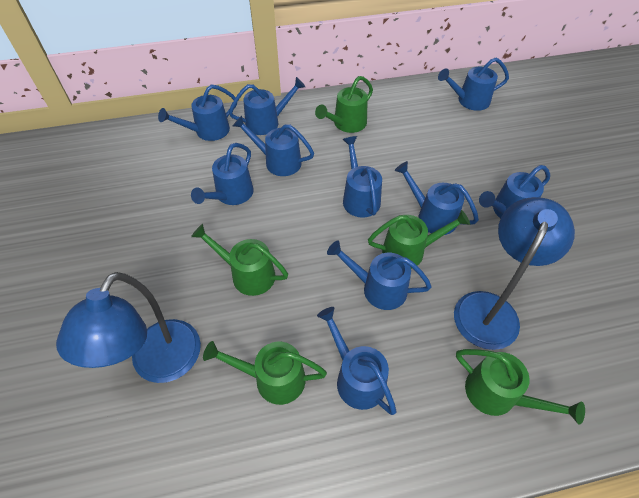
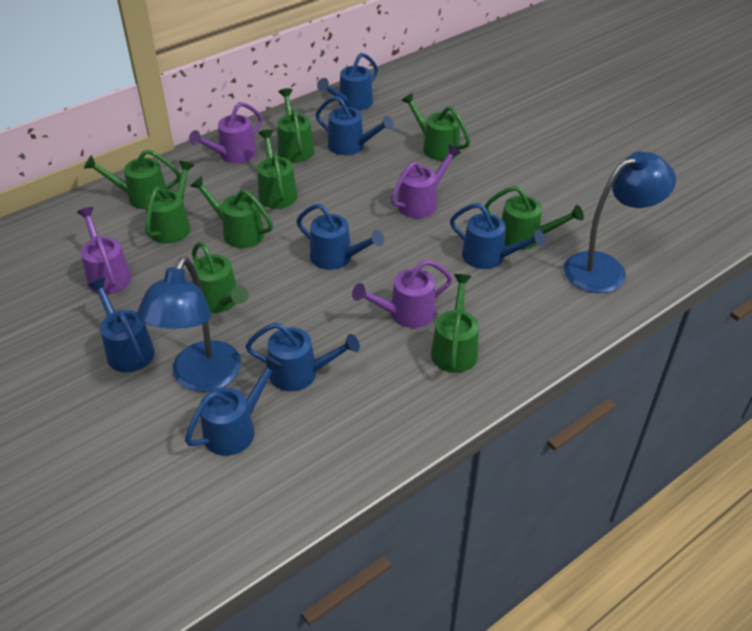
blue watering can: [158,84,237,141] [191,143,254,205] [229,77,305,135] [233,115,314,176] [317,307,397,415] [327,241,432,310] [343,136,382,218] [395,161,479,235] [438,58,509,111] [479,165,550,218] = 10 -> [88,278,155,372] [185,356,282,456] [245,322,360,391] [296,204,384,270] [315,96,394,155] [317,53,378,111] [450,203,545,269] = 7
green watering can: [191,224,288,296] [203,341,327,405] [315,76,373,133] [368,210,470,269] [456,349,585,425] = 5 -> [84,149,181,209] [145,161,194,244] [190,176,273,248] [192,242,249,313] [257,129,297,209] [277,88,315,162] [401,93,470,161] [431,274,479,373] [484,186,584,250] = 9
purple watering can: none = 0 -> [77,207,132,294] [189,102,262,163] [352,260,453,328] [391,144,461,218] = 4

